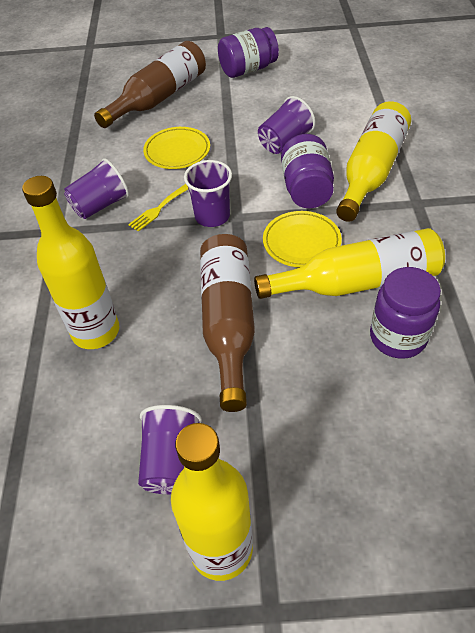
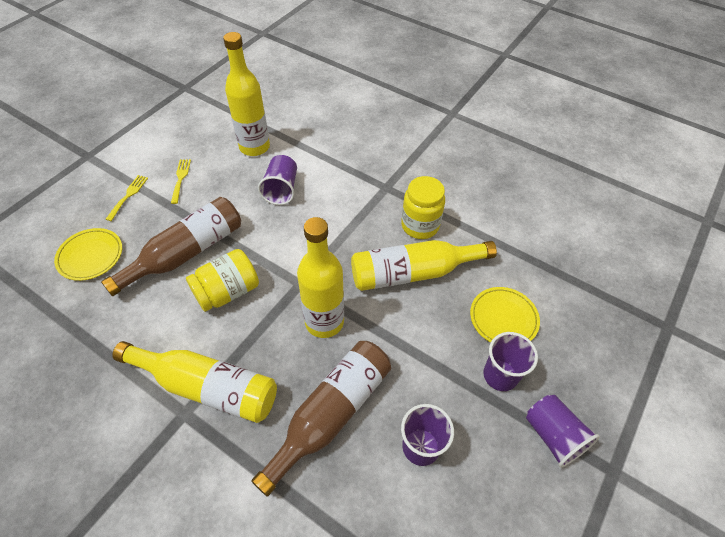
purple jar: [218,27,279,78] [281,134,334,208] [370,267,441,359] = 3 -> none = 0
yellow fork: [128,184,188,232] = 1 -> [106,175,148,221] [171,159,191,204] = 2
yellow jar: none = 0 -> [186,249,259,312] [401,176,445,239] = 2

